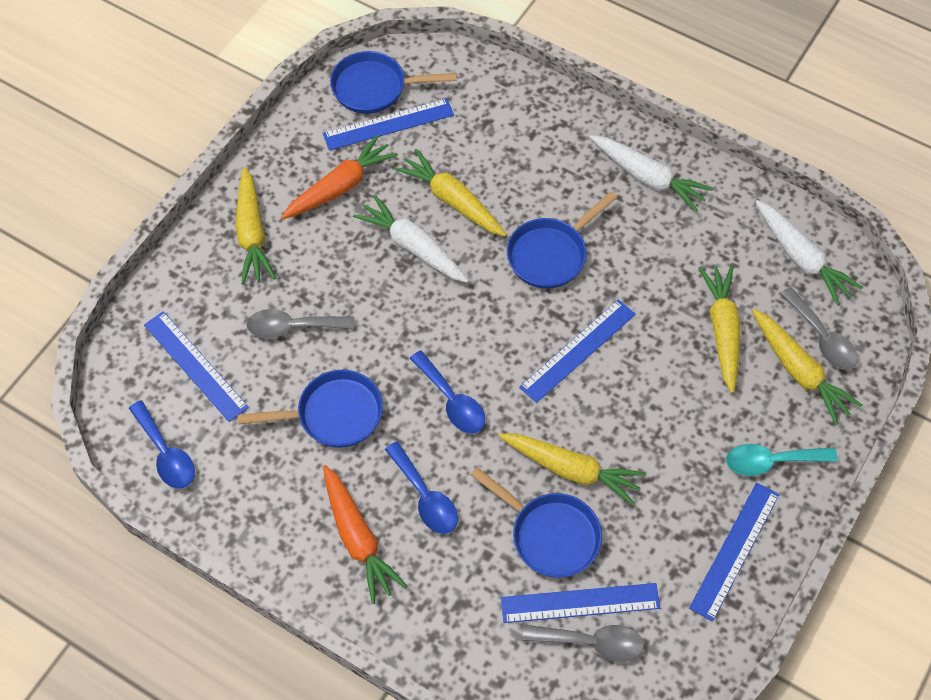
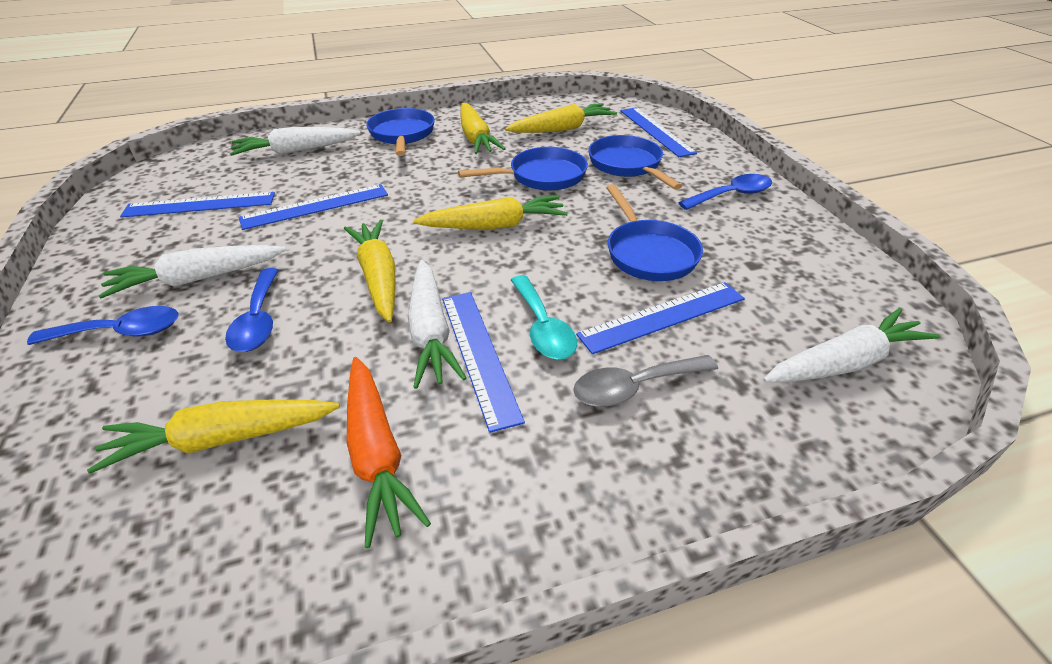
grey spoon: [246,309,354,338] [523,625,644,662] [780,287,858,370] = 3 -> [573,355,718,407] = 1
orange carrot: [281,135,398,219] [323,465,407,604] = 2 -> [346,357,431,548] = 1
white carrot: [353,195,469,283] [590,135,713,212] [755,200,863,306] = 3 -> [98,245,286,299] [230,127,361,156] [408,260,466,389] [763,308,940,383] = 4

